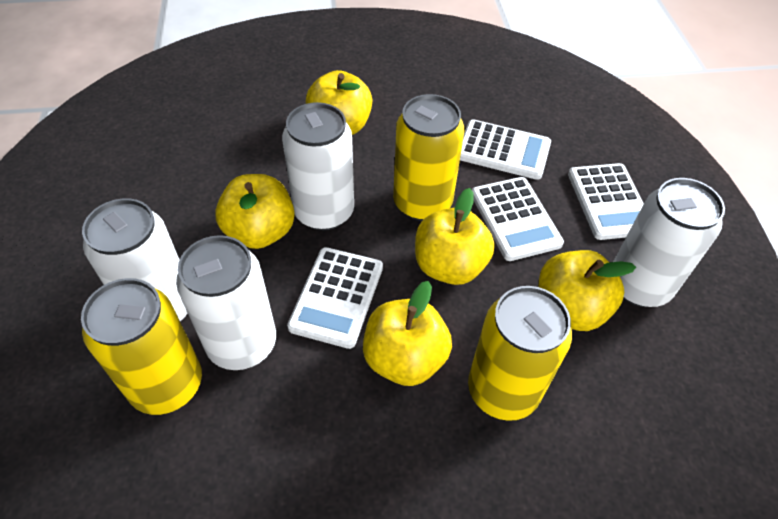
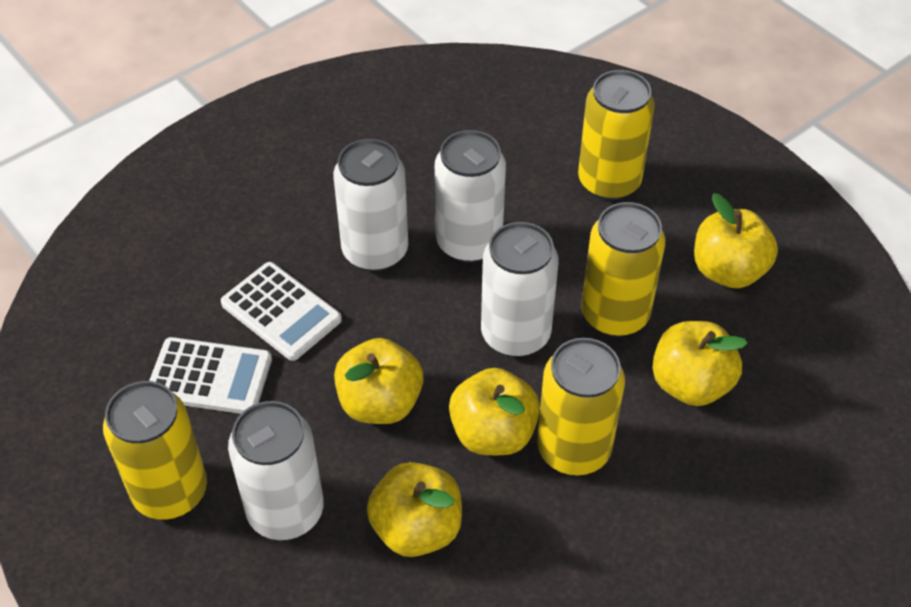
white calculator: [287,247,383,349] [460,119,551,180] [472,177,564,261] [568,163,644,240] = 4 -> [149,337,272,414] [221,262,342,361] = 2
yellow can: [81,278,202,415] [393,94,464,221] [468,286,572,421] = 3 -> [103,381,207,520] [537,338,625,475] [578,70,655,201] [581,202,665,337] = 4

